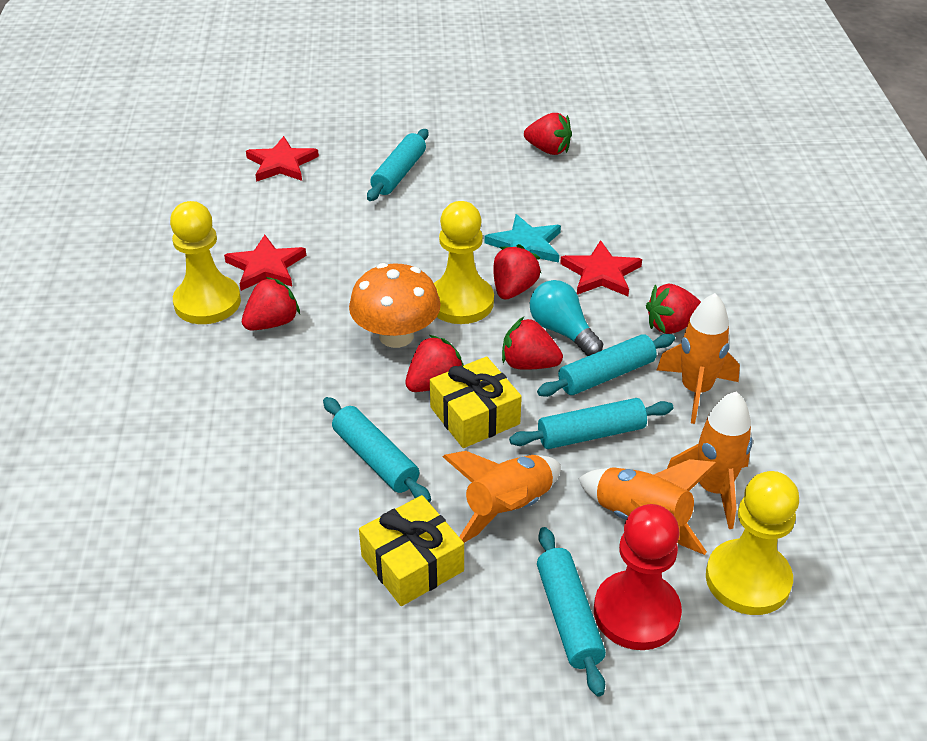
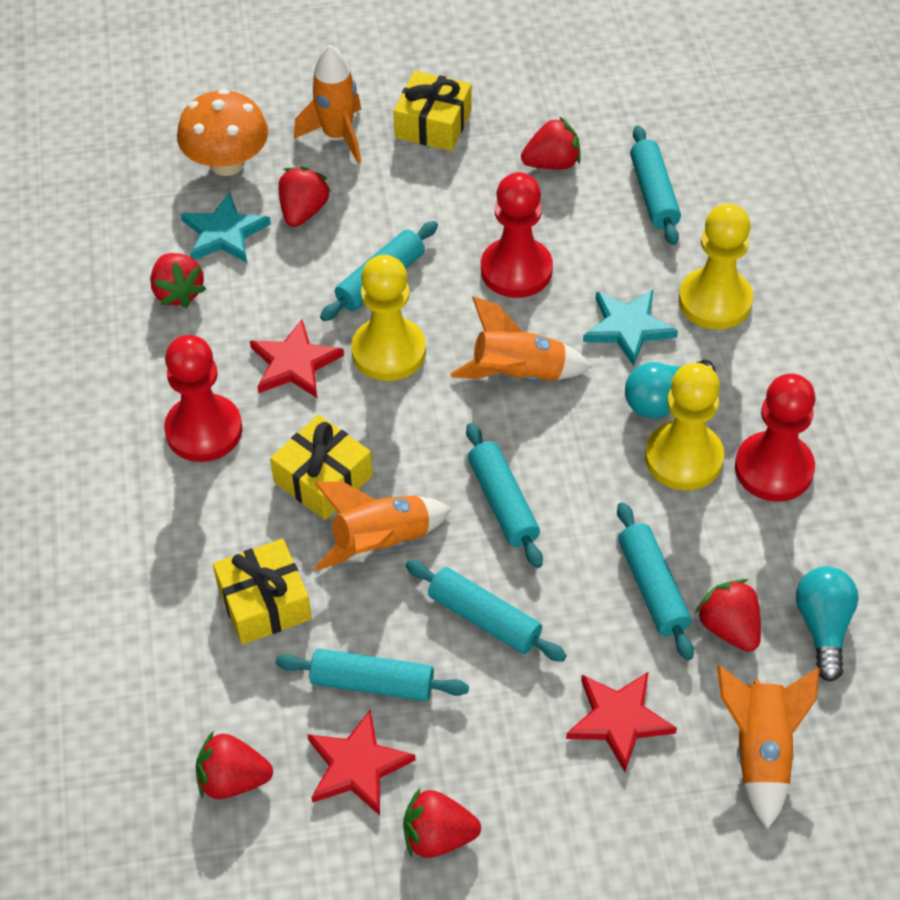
red pawn: [594,504,682,650] = 1 -> [164,335,242,462] [481,172,553,298] [735,374,816,502] = 3
turquoise light bulb: [530,280,603,356] = 1 -> [625,360,716,418] [796,566,858,682] = 2
turquoise rolling pin: [323,397,431,503] [367,129,429,201] [509,398,673,449] [537,334,675,397] [537,527,606,697] = 5 -> [276,649,469,702] [320,221,438,321] [406,560,567,662] [466,423,543,568] [617,502,694,660] [630,126,681,245] = 6
turquoise star: [484,214,561,263] = 1 -> [181,192,271,263] [583,289,678,367] = 2
yellow gift: [359,495,464,606] [430,356,522,448] = 2 -> [213,539,312,645] [270,415,373,520] [393,71,472,151] = 3

